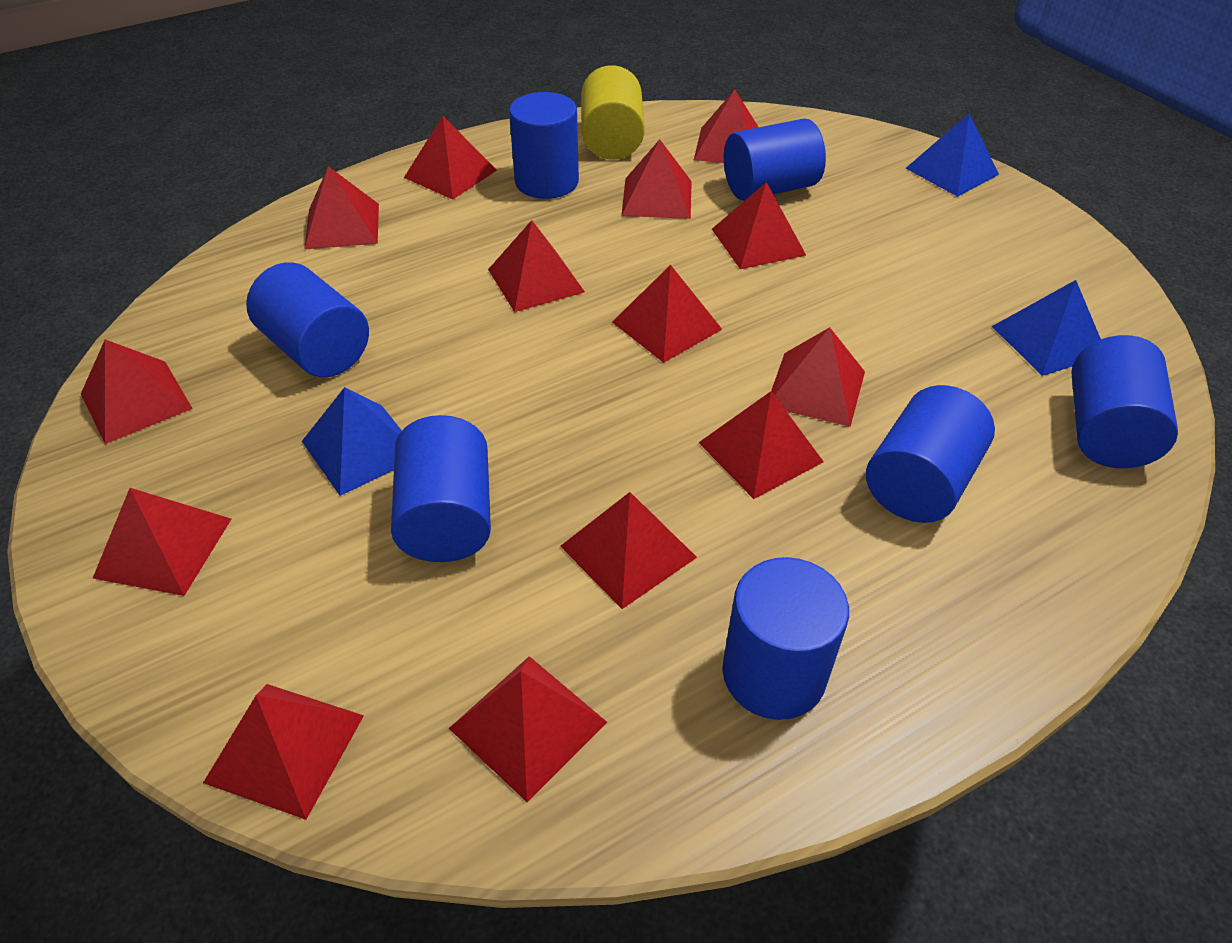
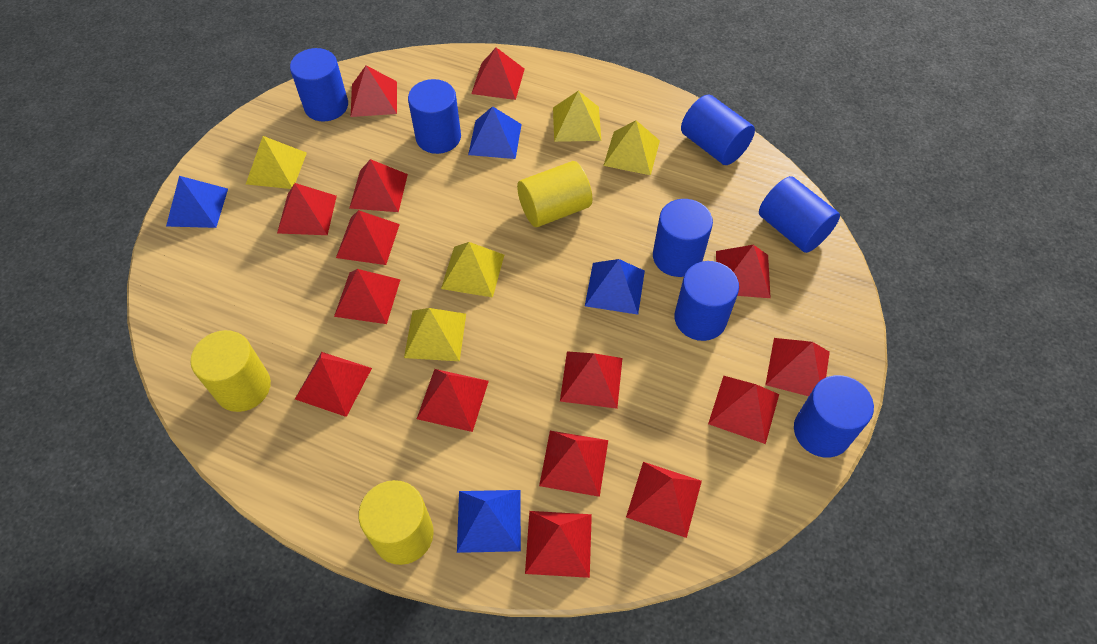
blue pyramid: [302,387,402,496] [906,114,999,197] [991,280,1101,376] = 3 -> [166,176,228,228] [457,490,521,553] [468,106,522,159] [585,259,645,315] = 4
red pyramid: [81,340,193,444] [93,488,231,596] [203,684,364,820] [304,166,379,250] [404,116,497,199] [449,656,607,802] [488,220,585,312] [560,492,697,609] [612,265,722,363] [621,139,692,219] [694,90,758,163] [698,391,824,499] [712,182,806,269] [771,327,865,427] = 14 -> [277,183,337,235] [295,352,372,417] [334,269,401,324] [336,210,400,265] [349,159,408,212] [351,65,397,117] [417,369,489,432] [471,47,524,100] [525,511,592,578] [539,431,608,497] [560,351,623,409] [626,462,702,538] [708,376,779,444] [716,245,771,298] [765,338,830,396] = 15
yellow cylinder: [581,65,645,159] = 1 -> [190,330,271,412] [359,480,434,565] [517,161,592,227] = 3
yellow pyramid: none = 0 -> [246,136,307,189] [404,308,466,361] [441,242,504,298] [553,91,601,142] [603,120,660,175] = 5

